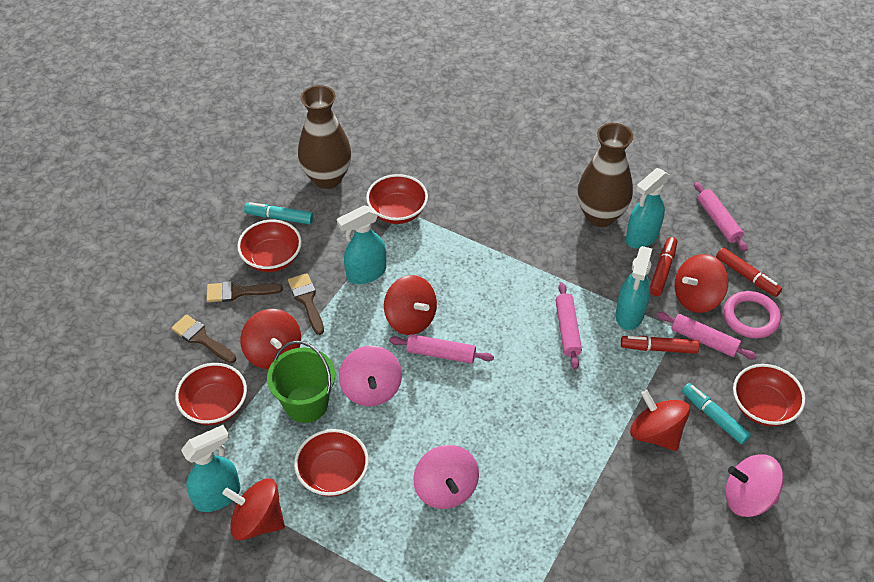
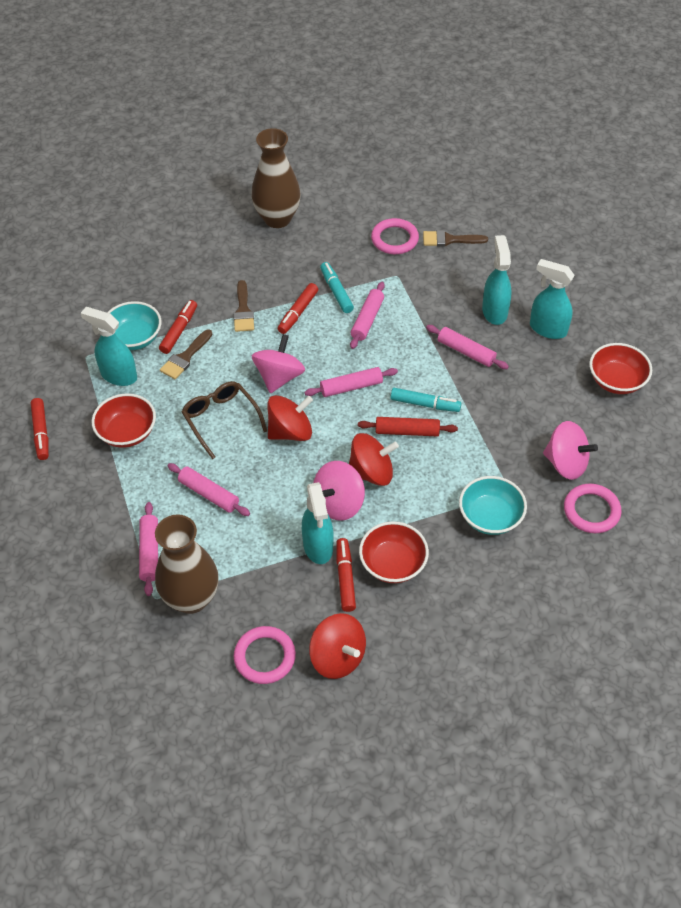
brown glasses: none = 0 -> [182,381,267,459] = 1
green bucket: [267,341,335,423] = 1 -> none = 0
pink ring: [723,291,781,338] = 1 -> [234,626,296,684] [371,218,419,254] [564,484,622,533] = 3
pink rolling pin: [389,334,494,364] [556,282,582,370] [657,312,757,359] [694,182,748,251] = 4 -> [139,502,158,596] [168,463,250,516] [305,367,398,397] [350,282,385,349] [426,325,509,369] = 5
red bowl: [175,363,247,425] [237,220,302,272] [294,429,369,496] [366,174,428,224] [733,364,806,426] = 5 -> [92,393,156,448] [359,521,429,583] [589,343,652,394] = 3
red marker: [621,336,699,354] [650,237,677,296] [716,247,782,297] = 3 -> [31,398,49,460] [159,300,197,354] [278,283,318,334] [336,538,356,612] = 4
red rolling pin: none = 0 -> [358,417,458,437] = 1
red spinning top: [222,478,285,541] [240,309,301,369] [384,275,437,335] [630,389,690,451] [675,254,729,313] = 5 -> [268,395,313,441] [309,613,366,679] [349,433,399,486] = 3
turquoise bowl: none = 0 -> [107,301,161,350] [459,476,527,535] = 2

